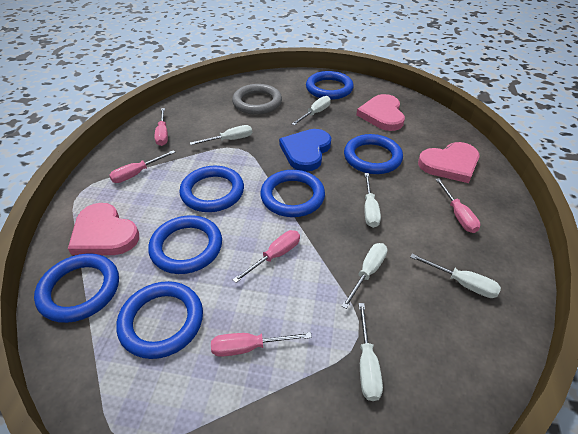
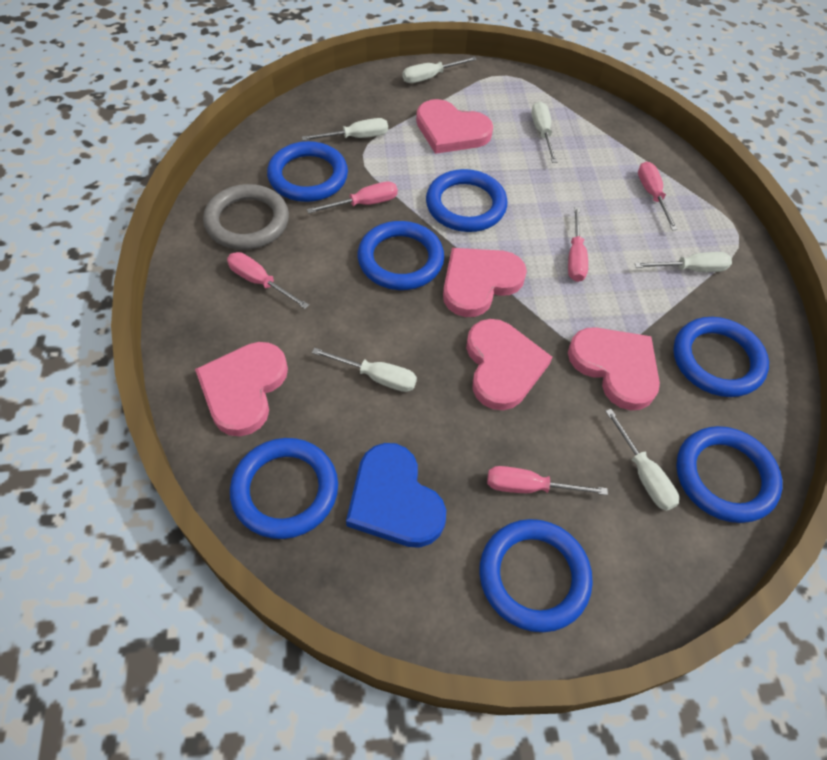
pink heart: [68,203,139,255] [356,94,405,131] [418,142,480,183] = 3 -> [195,342,288,436] [416,99,493,154] [443,248,527,317] [466,319,552,410] [568,327,660,410] = 5

